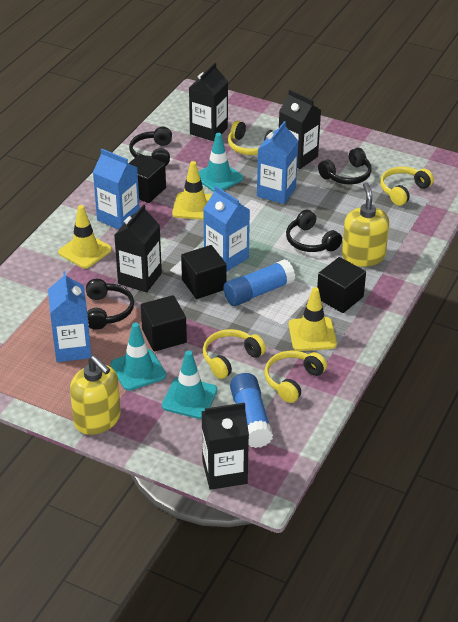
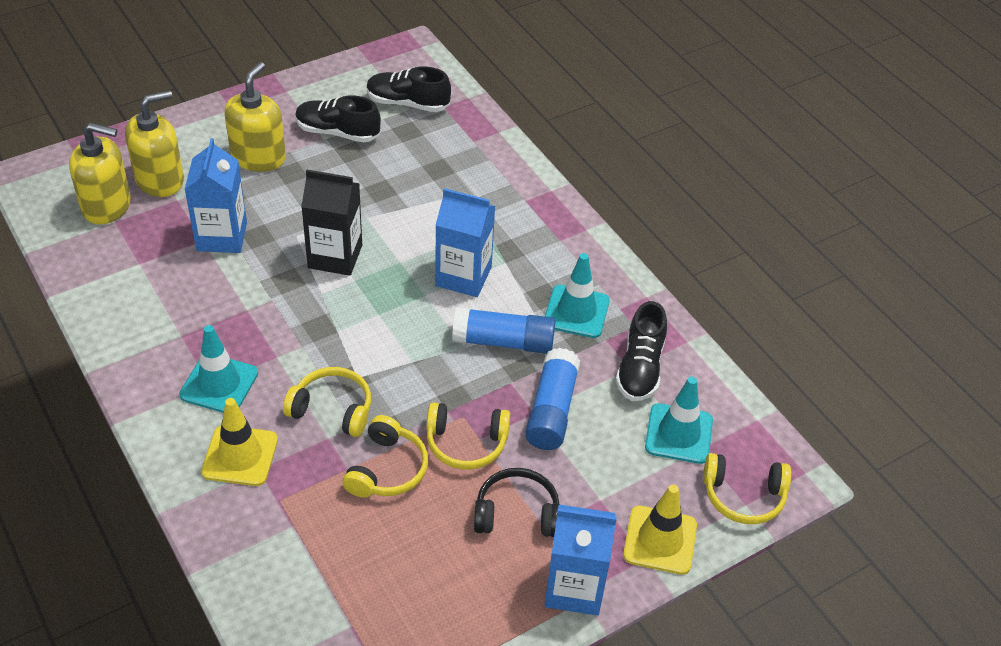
black carton: [114,204,162,293] [189,63,228,141] [201,403,249,490] [279,90,321,169] = 4 -> [301,170,362,276] = 1
black cube: [128,154,166,203] [141,295,187,351] [181,245,227,299] [317,257,366,313] = 4 -> none = 0
black headphones: [86,279,134,330] [129,127,172,166] [286,210,342,252] [318,148,372,185] = 4 -> [474,468,560,537] = 1
black shoe: none = 0 -> [295,95,381,142] [367,66,451,112] [616,301,667,401] = 3
blue carton: [48,271,91,362] [93,149,140,230] [203,186,250,272] [257,121,298,204] = 4 -> [184,138,247,253] [435,188,495,297] [544,505,617,616] = 3
yellow soap dispenser: [70,355,121,435] [342,182,389,267] = 2 -> [69,123,131,224] [125,90,184,197] [224,62,286,172] = 3
yellow traffic cone: [58,205,112,268] [172,161,212,220] [289,287,337,351] = 3 -> [201,398,278,486] [623,485,697,575] = 2

